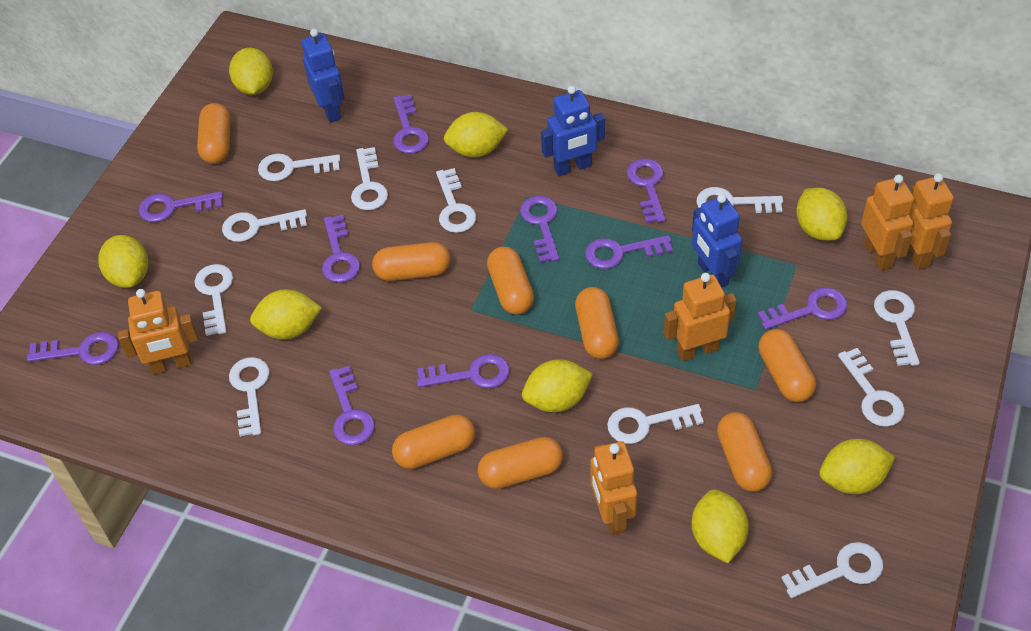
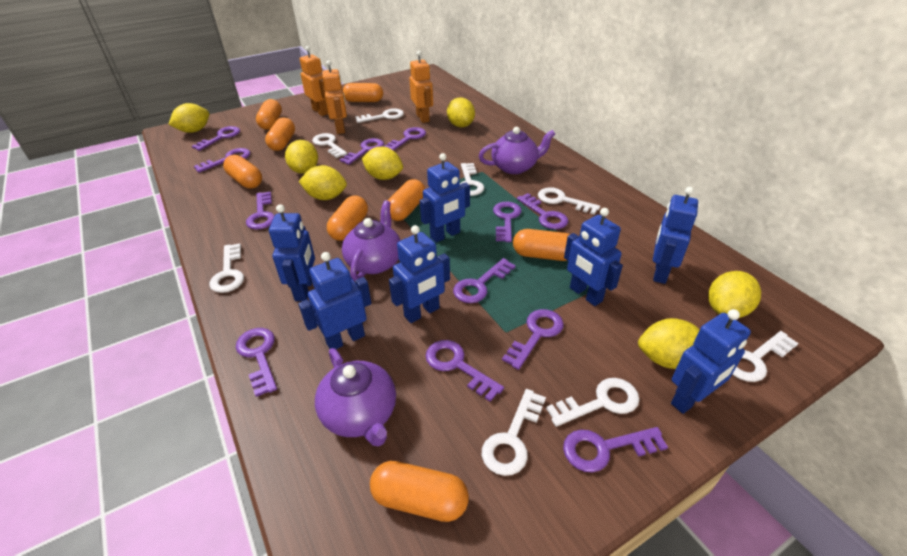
blue robot: [301,29,344,123] [541,86,605,176] [692,194,742,287] = 3 -> [269,204,315,301] [298,252,371,349] [389,225,450,323] [420,153,470,243] [564,208,623,306] [653,187,698,284] [671,309,751,414] = 7
orange robot: [118,289,198,375] [590,441,637,535] [664,273,737,361] [861,174,914,271] [908,173,954,270] = 5 -> [300,46,328,116] [322,60,347,134] [409,51,433,123] = 3
purple key: [27,332,119,365] [138,191,223,222] [322,215,360,283] [329,366,375,445] [393,94,429,154] [417,354,510,388] [520,195,559,263] [585,235,673,269] [627,158,665,223] [758,287,847,330] = 10 -> [192,126,240,151] [194,148,250,173] [236,328,277,397] [246,191,275,230] [340,138,384,165] [383,127,426,151] [426,340,504,402] [453,258,516,303] [493,202,522,242] [502,309,564,370] [517,193,568,229] [563,427,668,473] = 12
purple teapot: none = 0 -> [315,348,396,447] [342,200,401,281] [479,127,555,174] = 3
white key: [194,264,233,336] [222,209,307,242] [229,357,270,437] [258,154,341,181] [351,147,388,210] [436,168,476,233] [607,404,704,444] [696,187,783,213] [782,542,883,598] [838,348,905,427] [874,290,920,366] = 11 -> [209,243,244,293] [312,133,347,158] [355,108,404,123] [460,163,484,196] [482,389,546,476] [538,187,600,215] [546,378,639,427] [732,331,799,382] = 8
yellow lemon: [98,235,148,288] [229,48,273,95] [250,289,322,339] [443,112,508,158] [522,359,593,412] [691,489,749,563] [796,188,848,241] [819,439,895,494] = 8 -> [168,103,209,133] [285,140,318,174] [299,165,347,200] [362,147,403,180] [447,98,475,127] [638,318,700,369] [708,271,761,318] = 7

